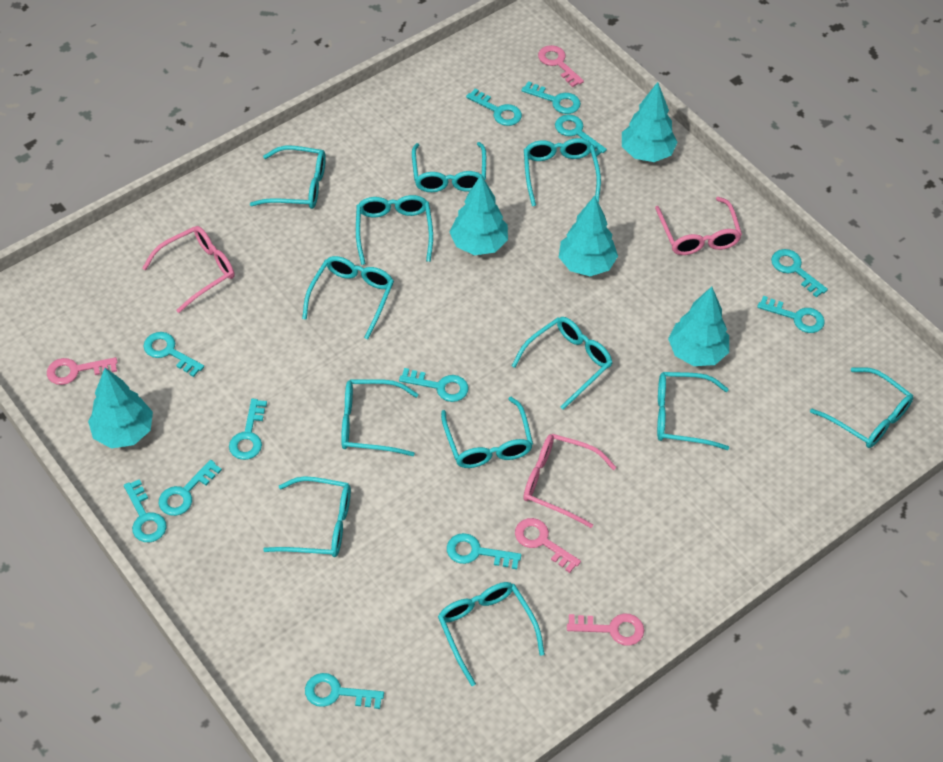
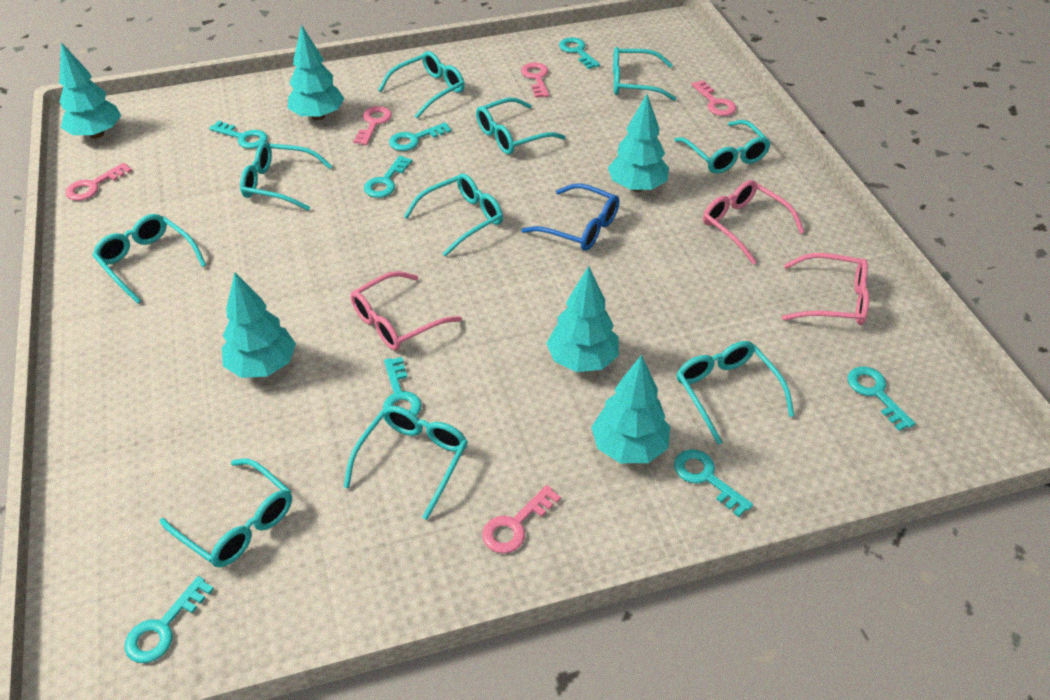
blue glasses: none = 0 -> [521,183,620,251] = 1
pink key: [47,357,118,385] [515,518,581,573] [538,45,584,87] [567,614,644,646] = 4 -> [65,163,132,201] [353,106,392,145] [482,485,561,554] [521,62,549,98] [691,80,736,116] = 5
turquoise glasses: [250,146,326,209] [263,476,351,557] [302,256,394,339] [341,379,419,456] [356,195,433,265] [412,142,486,192] [438,582,545,686] [441,397,533,468] [512,317,612,410] [524,138,601,206] [657,372,729,450] [810,367,913,448] = 12 -> [92,214,206,304] [160,458,292,568] [240,142,332,211] [344,406,468,520] [378,51,465,118] [404,173,503,257] [476,97,566,155] [613,47,677,101] [674,120,771,174] [676,341,794,445] = 10
turquoise key: [124,479,167,542] [143,332,204,377] [159,460,222,516] [229,399,267,460] [305,673,384,709] [399,368,468,402] [447,533,521,569] [466,89,522,126] [521,81,581,114] [555,114,607,156] [757,296,825,333] [771,249,828,298] = 12 -> [125,576,214,663] [209,121,268,149] [364,156,412,198] [383,357,422,416] [389,122,452,151] [559,37,600,69] [674,449,753,517] [848,367,916,431] = 8
turquoise tree: [88,368,153,448] [450,175,508,255] [559,195,618,276] [622,82,678,162] [668,286,729,366] = 5 -> [59,42,121,139] [222,272,296,378] [288,24,345,120] [546,266,619,372] [591,355,670,463] [608,94,669,192] = 6

